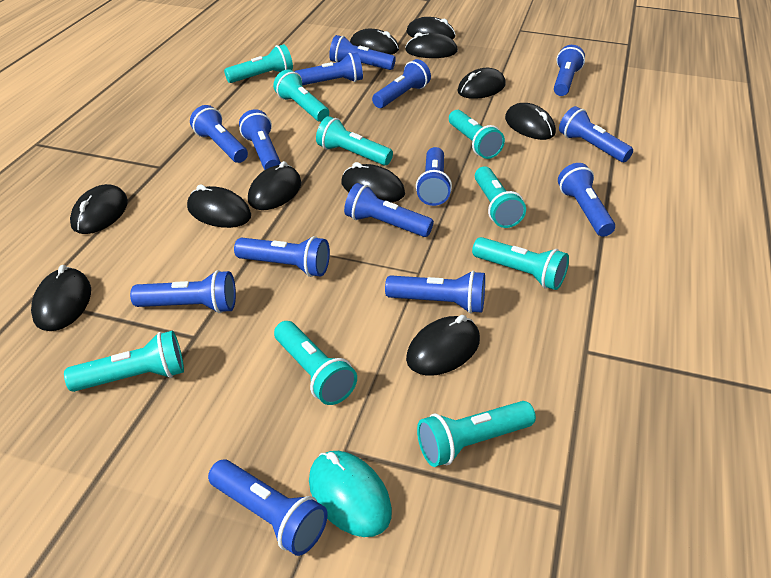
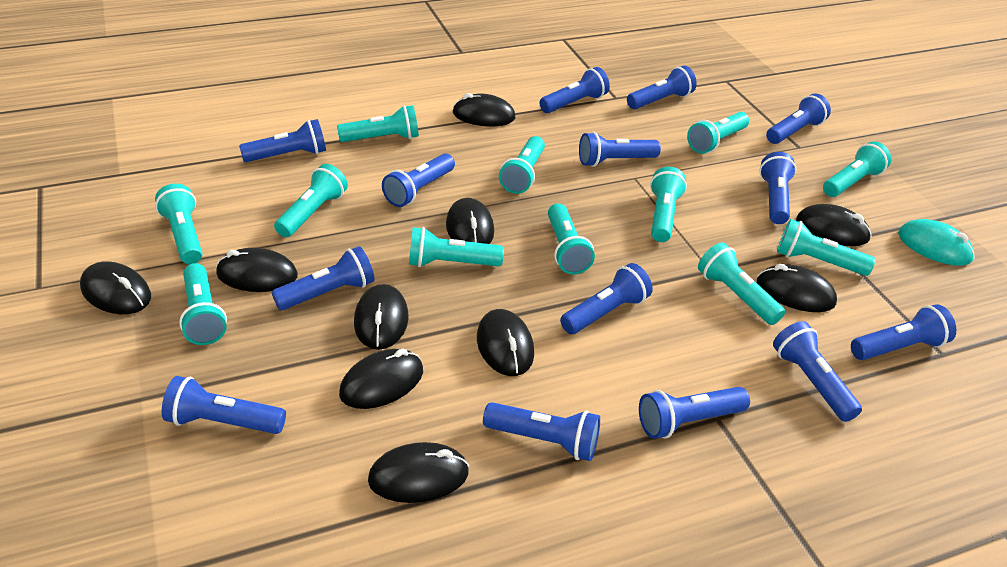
black mouse: [31,265,91,331] [70,184,128,234] [187,185,251,228] [248,161,301,210] [341,162,405,202] [350,29,399,54] [405,33,458,58] [406,17,456,40] [406,315,480,376] [457,68,506,99] [505,103,556,140] = 11 -> [80,261,151,314] [216,248,298,292] [339,349,423,409] [354,284,409,350] [368,442,469,503] [446,198,494,244] [453,93,516,126] [477,309,534,376] [757,264,837,312] [796,204,872,246] = 10
turquoise flashlight: [64,331,184,392] [224,44,293,83] [273,69,329,122] [274,321,357,405] [316,116,393,166] [417,401,536,467] [449,110,505,159] [472,237,569,290] [475,167,526,228] = 9 -> [155,183,203,264] [179,263,227,345] [274,164,348,237] [337,105,419,142] [409,227,504,267] [499,136,545,194] [548,203,595,274] [650,167,687,242] [687,112,749,154] [698,242,785,325] [777,219,876,276] [823,141,891,197] = 12

